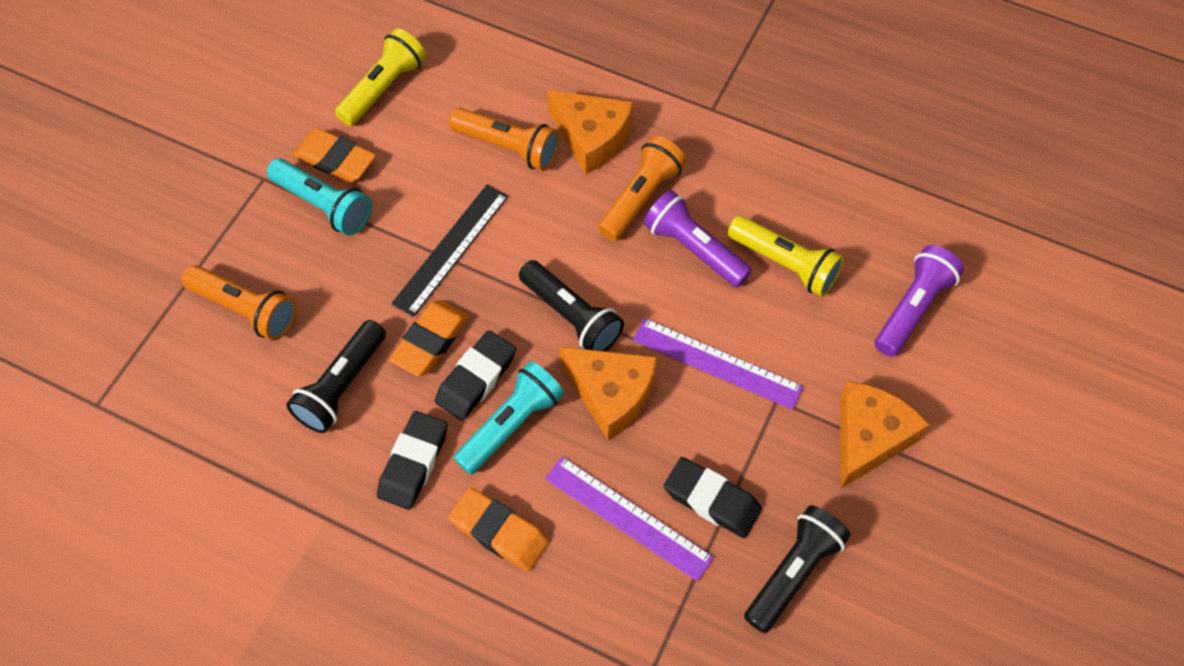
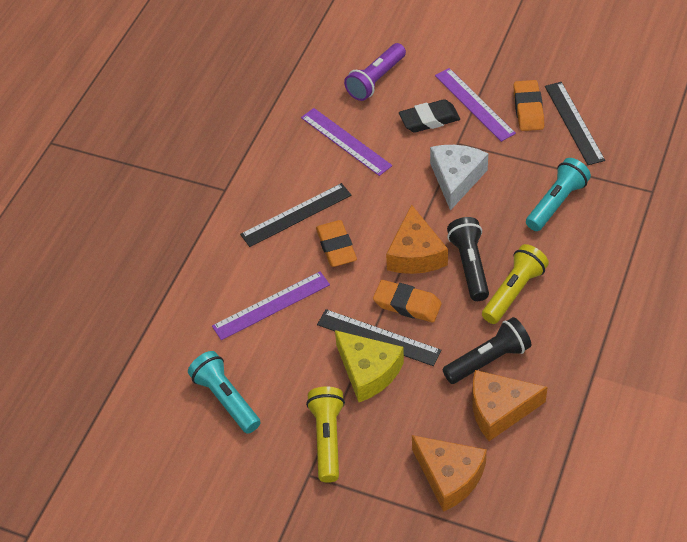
black eraser: [377,411,448,510] [435,330,516,421] [664,457,762,538] = 3 -> [399,99,460,133] = 1
black flashlight: [286,320,386,433] [519,260,624,351] [744,505,851,633] = 3 -> [442,317,531,384] [447,217,489,301] = 2
black ruler: [391,185,508,317] = 1 -> [240,183,351,247] [317,309,442,366] [545,82,605,165] = 3
orange flashlight: [182,265,297,340] [449,108,560,171] [598,136,686,241] = 3 -> none = 0
purple flashlight: [644,190,752,288] [875,245,964,357] = 2 -> [344,43,406,101] = 1
purple ruler: [545,457,714,582] [633,318,803,410] = 2 -> [212,271,330,340] [301,108,392,176] [435,68,516,142] = 3
white cheese: none = 0 -> [430,145,488,211] = 1
yellow cheese: none = 0 -> [335,330,404,402] = 1

